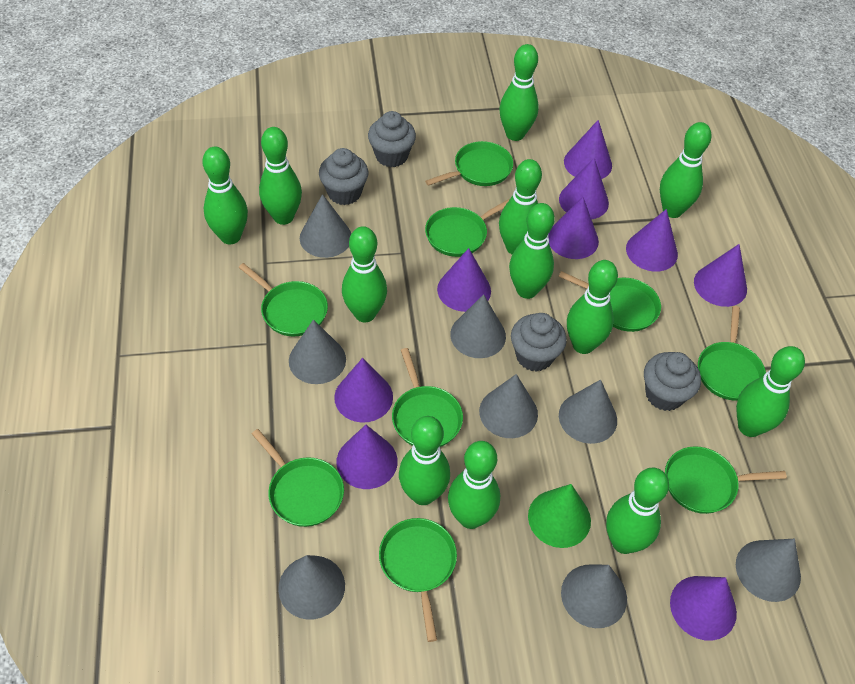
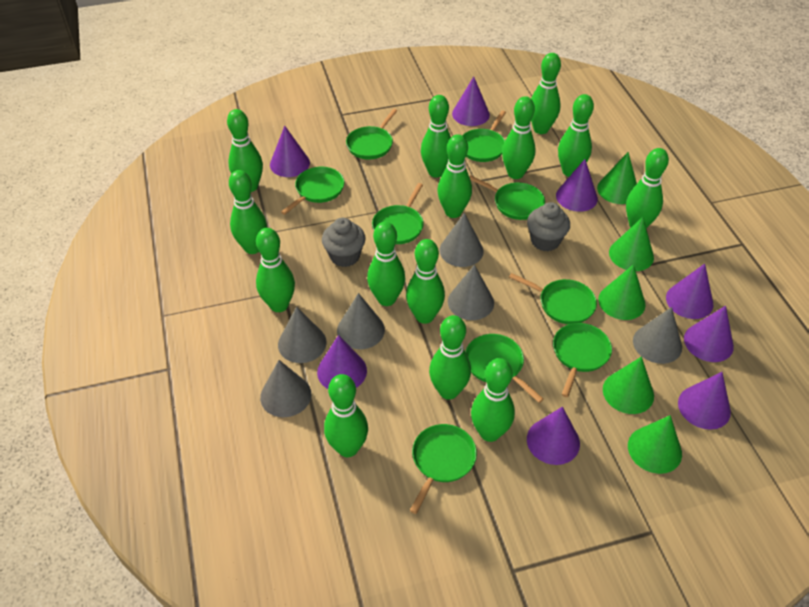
green bowling pin: [203,147,248,245] [259,127,302,225] [342,226,387,322] [399,416,450,505] [448,441,500,529] [499,44,539,141] [499,159,542,254] [509,203,555,299] [567,260,618,354] [606,468,669,554] [660,122,712,218] [736,346,805,437] = 12 -> [227,109,263,192] [229,170,267,254] [256,228,295,312] [324,374,368,457] [367,222,405,306] [406,239,445,324] [421,95,451,178] [429,315,471,400] [437,134,472,218] [471,358,515,442] [502,96,536,179] [531,53,561,134] [558,94,594,177] [626,148,669,228] = 14
green cone: [528,484,591,548] = 1 -> [597,152,637,204] [598,264,646,320] [603,356,654,414] [609,217,654,271] [628,415,682,474] = 5
grey cone: [278,555,345,620] [289,319,346,384] [300,194,351,258] [450,294,506,358] [479,374,538,438] [559,379,617,444] [561,564,627,628] [736,539,801,602] = 8 -> [260,360,311,417] [278,306,327,363] [337,293,385,349] [440,213,484,267] [448,265,494,320] [633,307,682,364] = 6
grey cupcake: [319,148,369,205] [368,111,416,167] [511,313,567,372] [644,352,701,411] = 4 -> [322,218,366,267] [527,202,570,251] = 2
purple cone: [334,358,393,423] [336,425,398,489] [437,248,491,312] [548,197,599,259] [559,158,609,219] [564,120,612,179] [626,209,678,272] [670,576,737,641] [694,244,747,307] = 9 -> [270,126,310,177] [317,335,367,389] [452,76,490,126] [527,407,580,465] [556,159,598,212] [666,264,713,319] [678,372,731,430] [684,306,734,362] = 8

